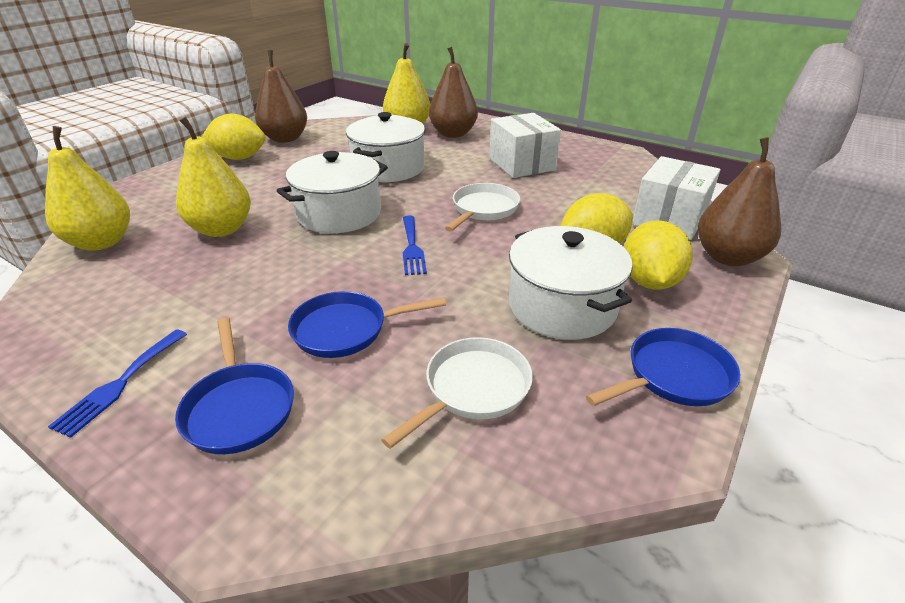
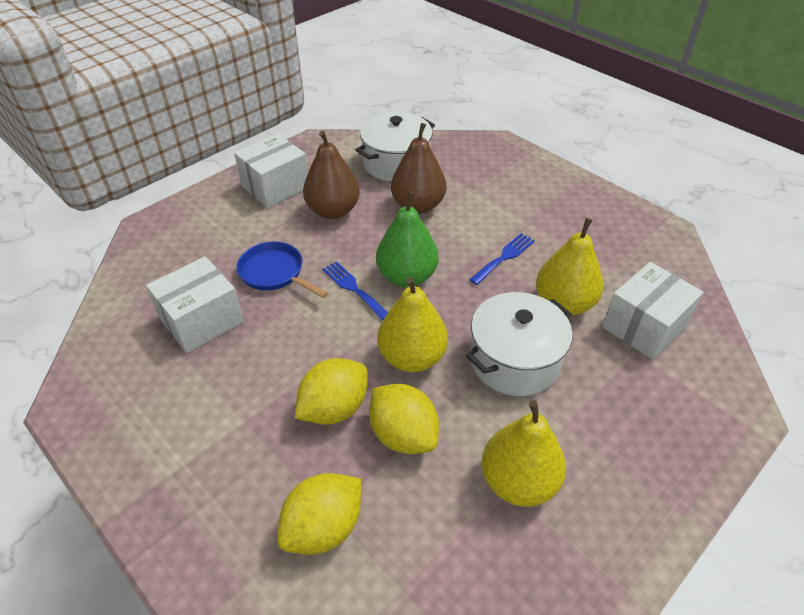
blue pan: [175,318,294,454] [288,291,446,358] [586,328,740,406] = 3 -> [236,241,328,298] = 1
brown pear: [255,50,307,143] [429,47,478,138] [698,137,781,266] = 3 -> [303,131,360,219] [391,123,446,214] = 2
green pear: none = 0 -> [376,191,439,287] = 1
white box: [489,113,561,178] [632,156,721,240] = 2 -> [146,256,244,353] [234,134,308,208] [602,262,704,360] = 3
white pan: [381,337,533,449] [445,183,520,232] = 2 -> none = 0
white pot: [277,151,388,233] [346,112,425,182] [509,226,633,340] = 3 -> [356,112,435,182] [466,292,573,396] = 2

